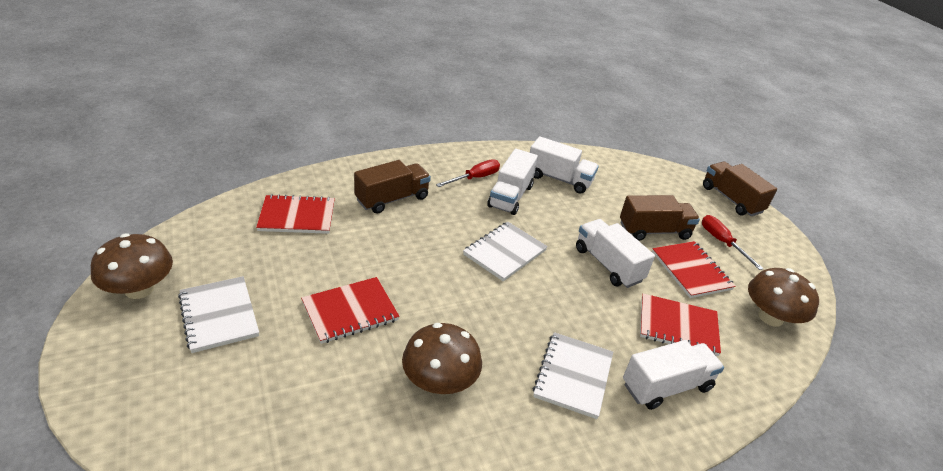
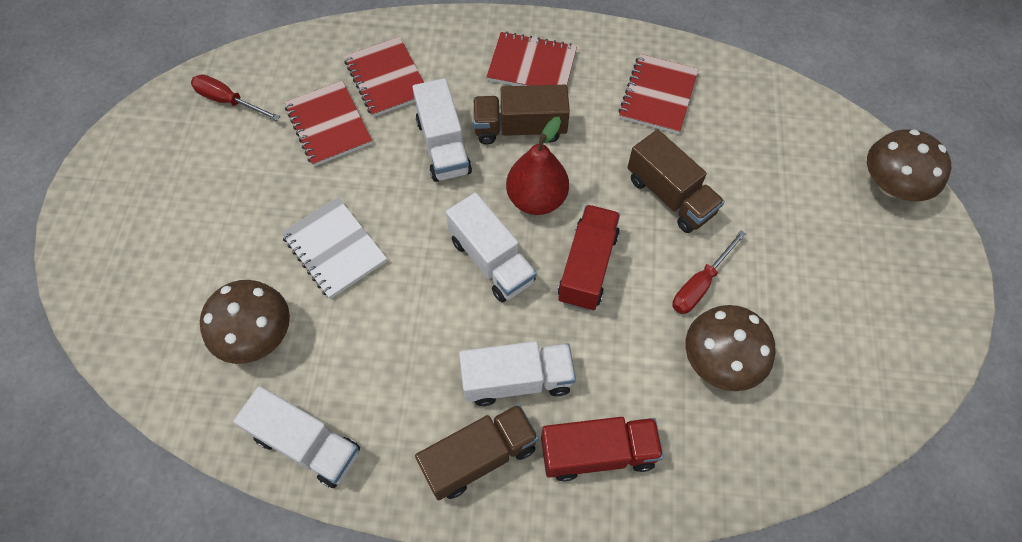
red pear: none = 0 -> [506,117,569,215] = 1
red truck: none = 0 -> [541,417,664,481] [558,205,620,311] = 2
white notebook: [178,276,259,353] [463,222,548,281] [533,332,613,419] = 3 -> [281,197,387,299] = 1

